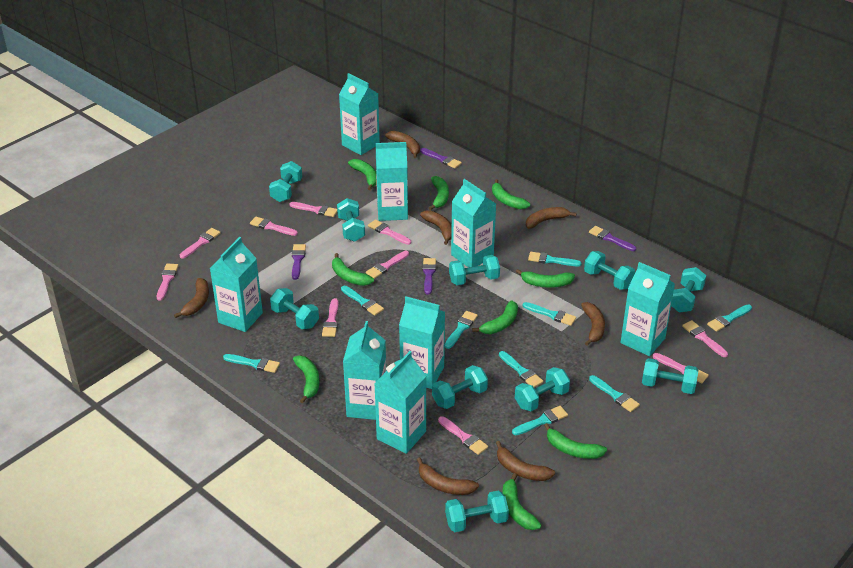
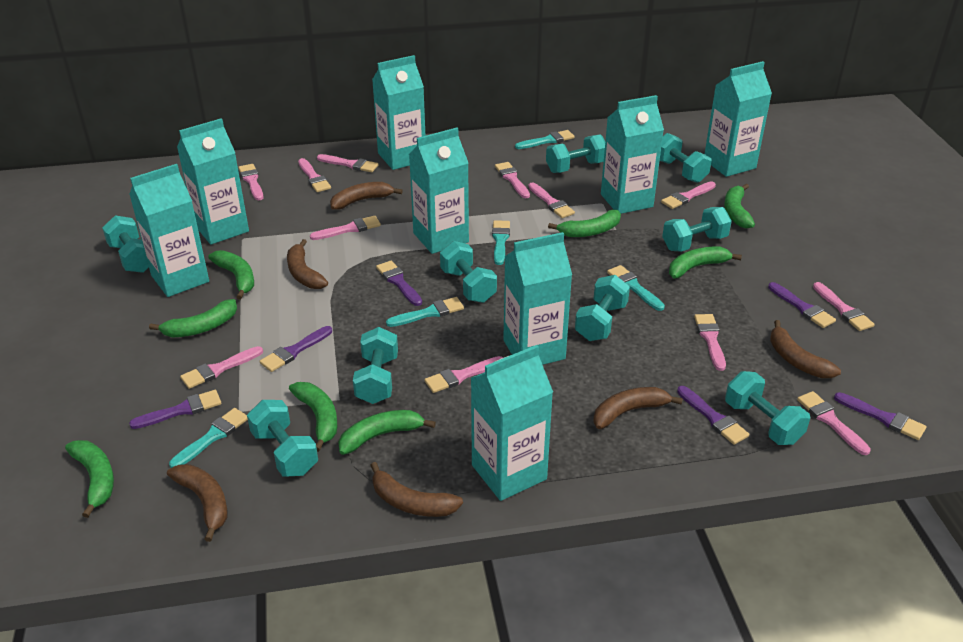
brown banana: [174,278,209,318] [385,131,420,158] [417,457,479,495] [420,210,452,245] [496,441,555,481] [526,207,577,229] [581,302,605,346] = 7 -> [167,464,227,542] [287,239,328,289] [330,182,403,210] [370,462,463,517] [593,387,683,429] [770,320,841,378] = 6
green banana: [293,356,319,403] [332,253,374,286] [348,159,377,190] [429,176,449,210] [472,300,518,334] [492,179,530,209] [503,473,541,530] [516,269,575,288] [544,423,607,459] = 9 -> [65,440,114,518] [149,299,237,338] [208,250,254,300] [289,382,337,452] [338,410,436,455] [548,210,621,237] [669,247,742,278] [724,184,755,229] = 8
pink brush: [157,264,179,301] [180,228,221,259] [250,217,298,236] [290,202,337,217] [322,298,339,337] [366,251,409,279] [368,219,411,245] [438,416,488,455] [653,353,709,383] [682,320,728,357] = 10 -> [180,346,263,389] [238,164,263,200] [298,158,331,192] [310,216,381,240] [317,154,379,172] [424,356,503,393] [495,162,530,198] [528,182,575,218] [661,181,716,209] [694,314,726,371] [797,391,871,455] [813,282,875,331] = 12
purple brush: [292,244,306,280] [420,148,462,168] [423,258,436,295] [589,226,636,251] = 4 -> [129,390,221,429] [260,326,332,372] [376,261,422,306] [677,386,749,445] [768,282,836,328] [834,392,927,440] = 6
turquoise brush: [223,354,280,373] [341,286,384,316] [445,311,478,349] [499,351,543,387] [512,406,568,435] [522,302,576,326] [528,252,582,266] [589,375,640,412] [707,304,752,332] = 9 -> [169,408,248,468] [386,297,464,327] [492,220,510,265] [515,130,575,149] [607,265,665,311] = 5
turquoise dumbbell: [269,161,302,202] [270,288,319,329] [337,198,365,242] [432,365,488,409] [445,490,509,532] [449,255,500,285] [515,367,570,411] [584,251,635,290] [642,358,698,394] [671,267,706,313] = 10 -> [102,215,149,273] [247,400,318,476] [353,327,398,404] [440,241,497,303] [546,134,605,173] [575,275,630,341] [660,133,711,183] [662,207,732,252] [725,371,810,445] = 9

